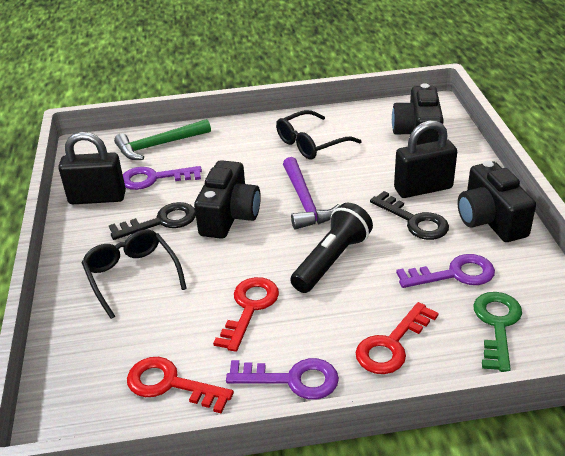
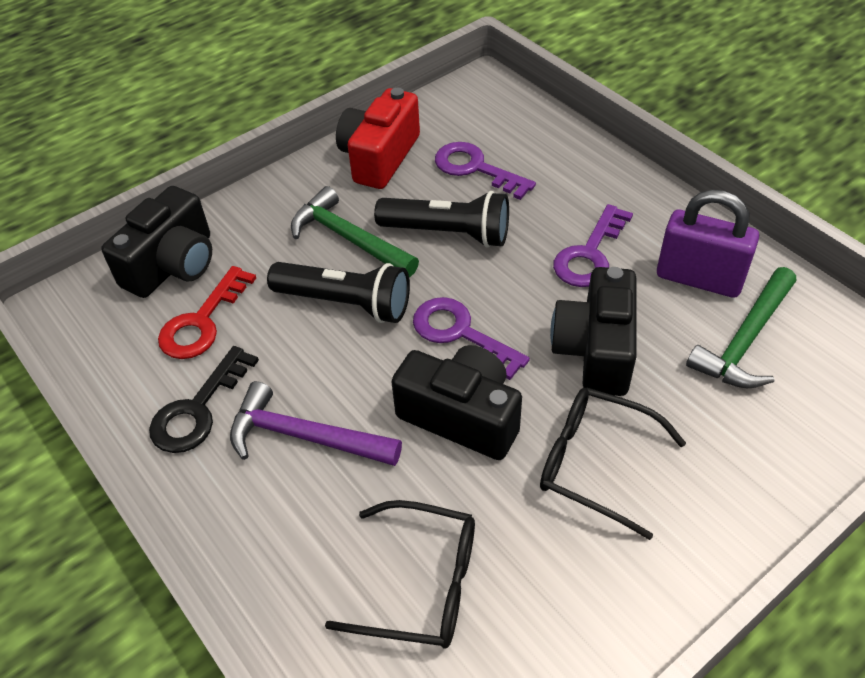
black flashlight: [290,203,373,293] = 1 -> [267,262,410,323] [374,191,509,248] = 2
black key: [109,202,196,240] [370,191,449,240] = 2 -> [149,346,259,453] = 1
black padlock: [58,132,126,204] [394,120,457,198] = 2 -> none = 0
green hammer: [114,119,211,160] = 1 -> [291,186,419,277] [686,267,796,388] = 2
green key: [473,292,522,372] = 1 -> none = 0
purple padlock: none = 0 -> [657,190,759,298] = 1
red camera: none = 0 -> [336,88,420,189] = 1
red key: [127,357,234,413] [213,277,279,352] [355,302,439,374] = 3 -> [158,266,256,359] = 1

